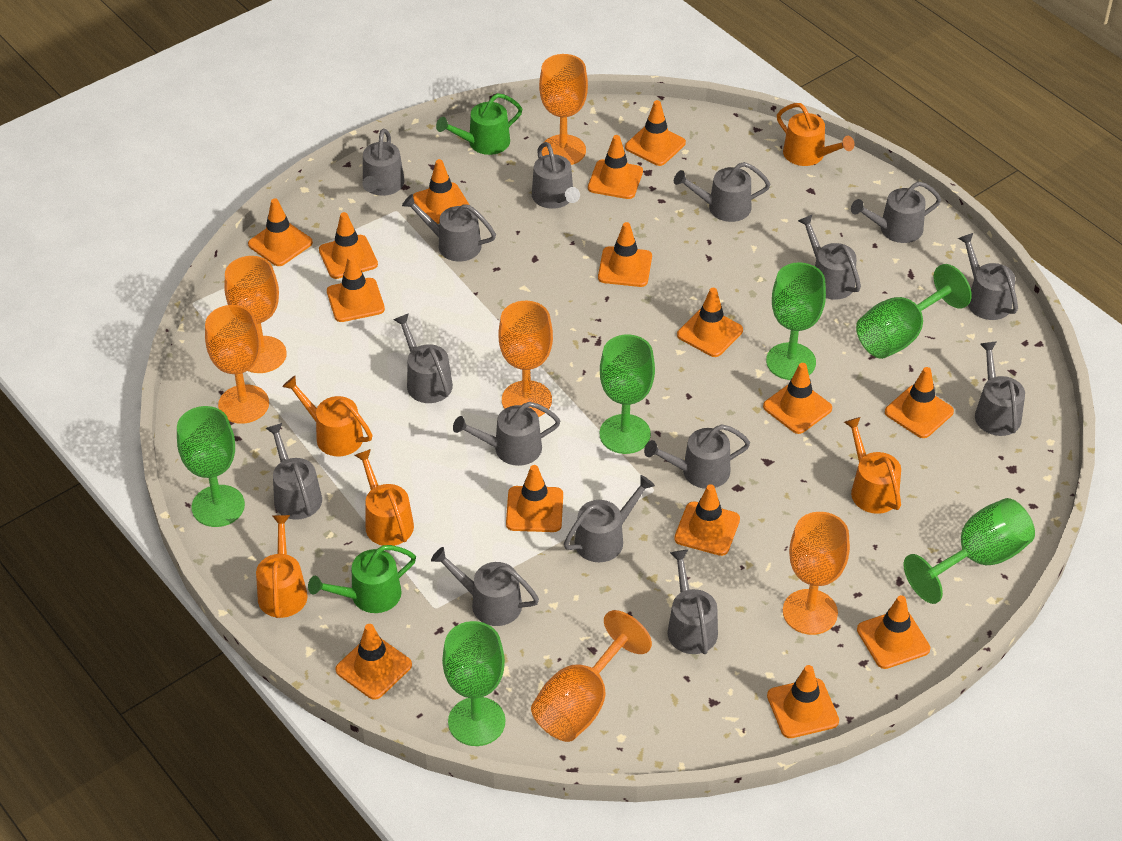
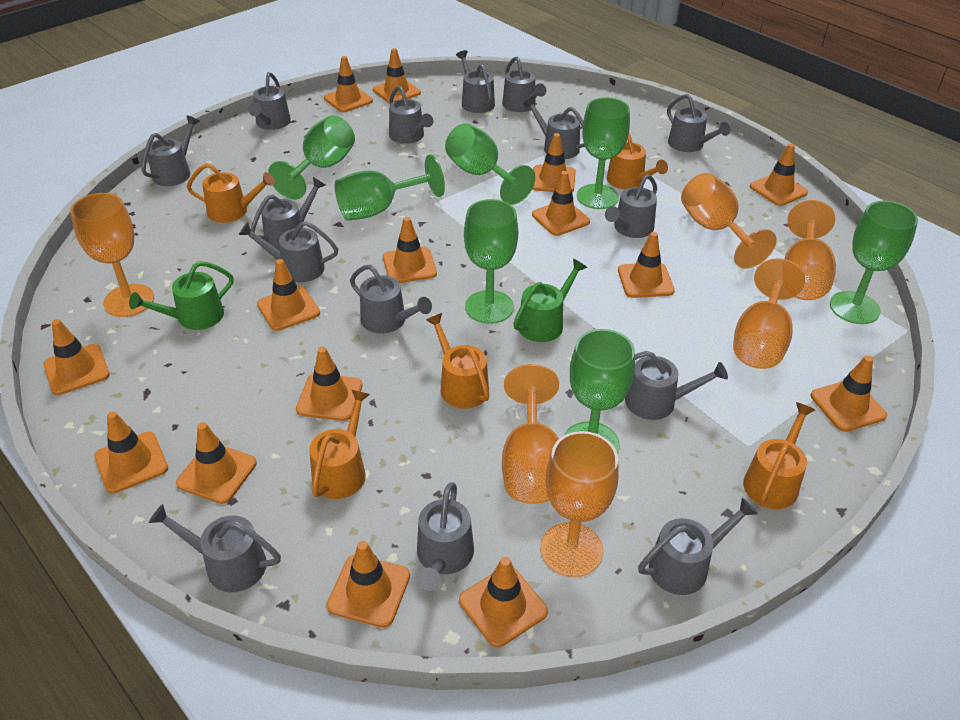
green goblet: [177,406,245,527] [442,621,505,746] [600,335,655,454] [766,262,826,380] [856,264,972,359] [903,498,1035,604] = 6 -> [268,116,355,200] [335,155,445,221] [445,123,535,205] [464,199,518,324] [564,329,635,454] [577,97,630,209] [830,201,918,324] = 7

